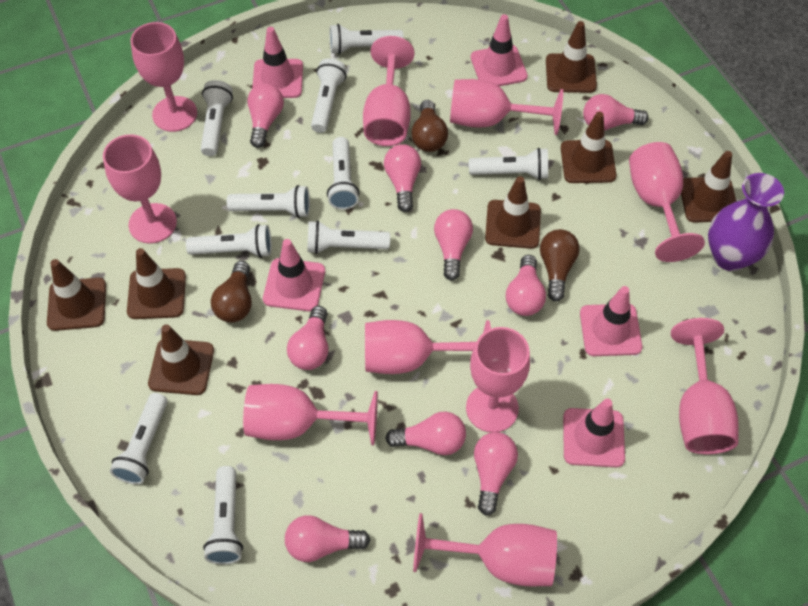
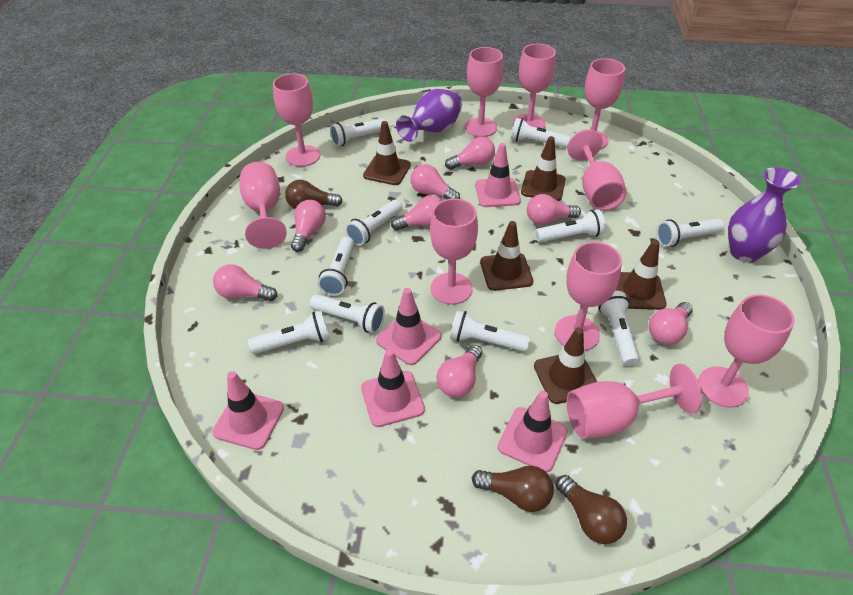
brown traffic cone: [47,259,106,331] [127,248,186,319] [148,324,214,395] [485,176,541,249] [546,21,597,93] [561,112,617,183] [681,151,736,223] = 7 -> [363,121,411,185] [480,221,533,291] [521,136,566,201] [534,327,597,404] [615,240,667,310] = 5
pink light bulb: [247,83,284,148] [285,515,370,562] [287,306,328,370] [384,144,421,212] [385,412,466,455] [434,209,473,281] [474,432,518,516] [506,255,546,316] [583,94,649,131] = 9 -> [213,264,277,301] [291,200,326,252] [391,196,443,231] [410,164,460,199] [437,345,482,398] [445,137,495,170] [527,194,581,225] [649,302,693,345] = 8
purple vase: [708,173,784,271] = 1 -> [396,89,462,142] [728,167,801,263] = 2

